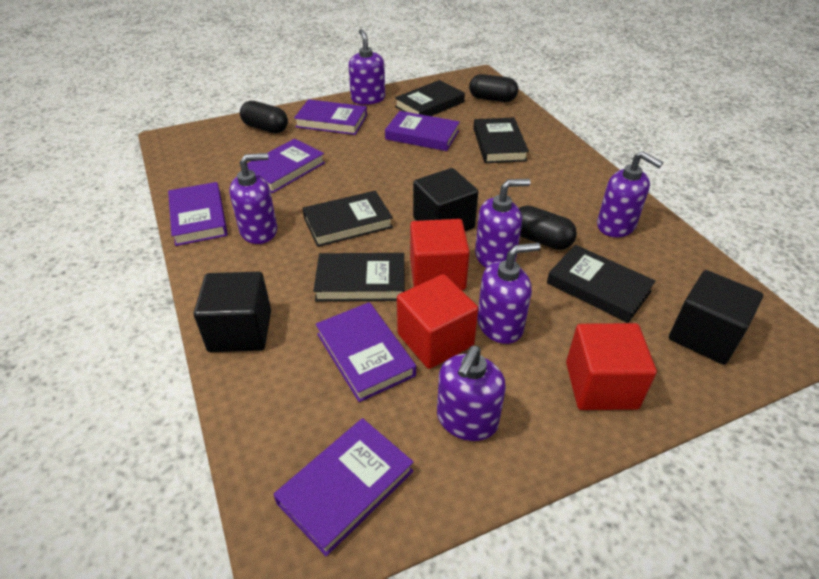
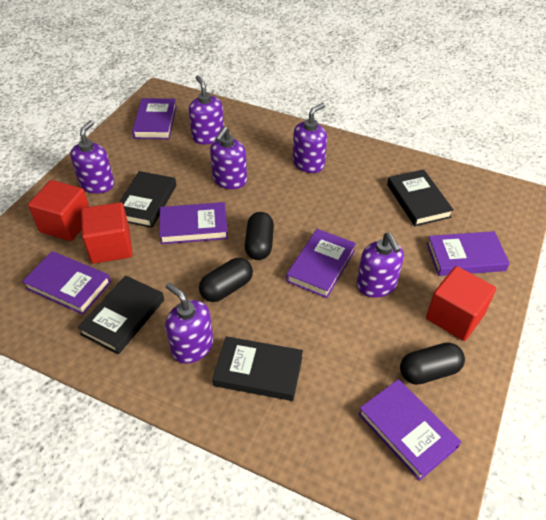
black book: [302,191,393,247] [313,253,405,302] [395,80,465,116] [473,118,529,163] [547,245,656,323] = 5 -> [77,276,164,354] [119,171,176,228] [213,336,303,401] [387,169,454,226] = 4
black cube: [194,272,271,352] [413,168,478,231] [669,270,763,365] = 3 -> none = 0

